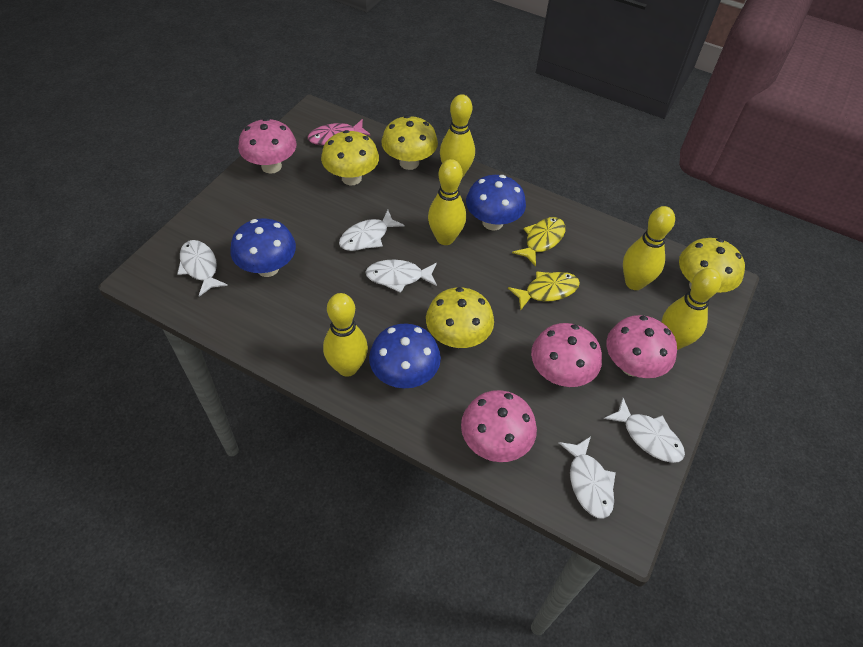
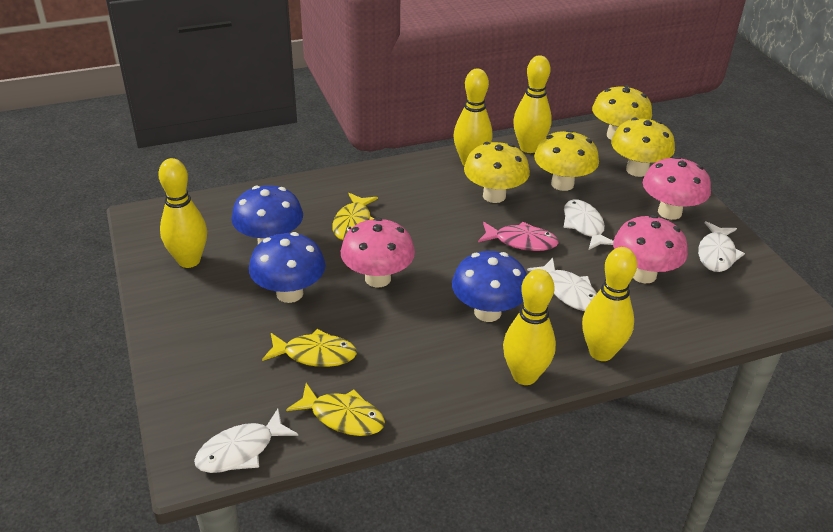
pink mushroom: [238,118,297,174] [461,390,537,462] [531,323,602,387] [606,315,677,378] = 4 -> [341,218,415,287] [613,215,688,283] [643,156,711,220] = 3
white fish: [177,240,228,297] [339,210,405,251] [365,260,437,293] [559,437,616,519] [604,398,685,463] = 5 -> [194,409,298,473] [527,258,597,311] [563,200,613,250] [698,221,745,272] = 4
yellow fish: [508,271,580,311] [512,217,565,267] = 2 -> [262,329,357,367] [286,383,385,436] [332,193,378,240] = 3

